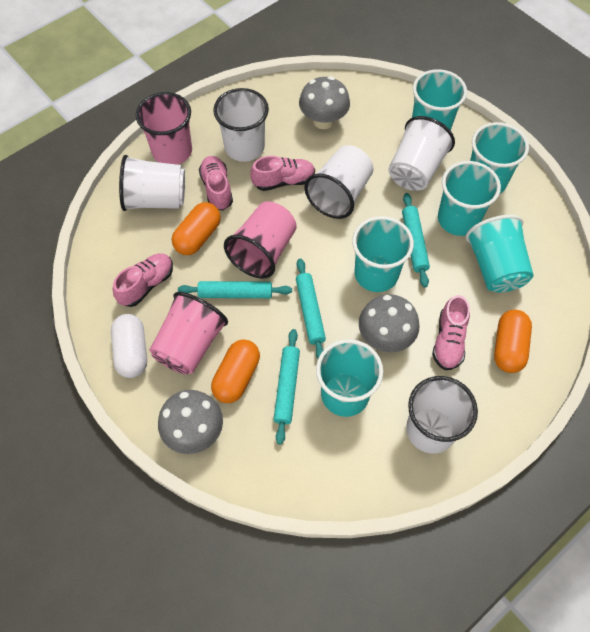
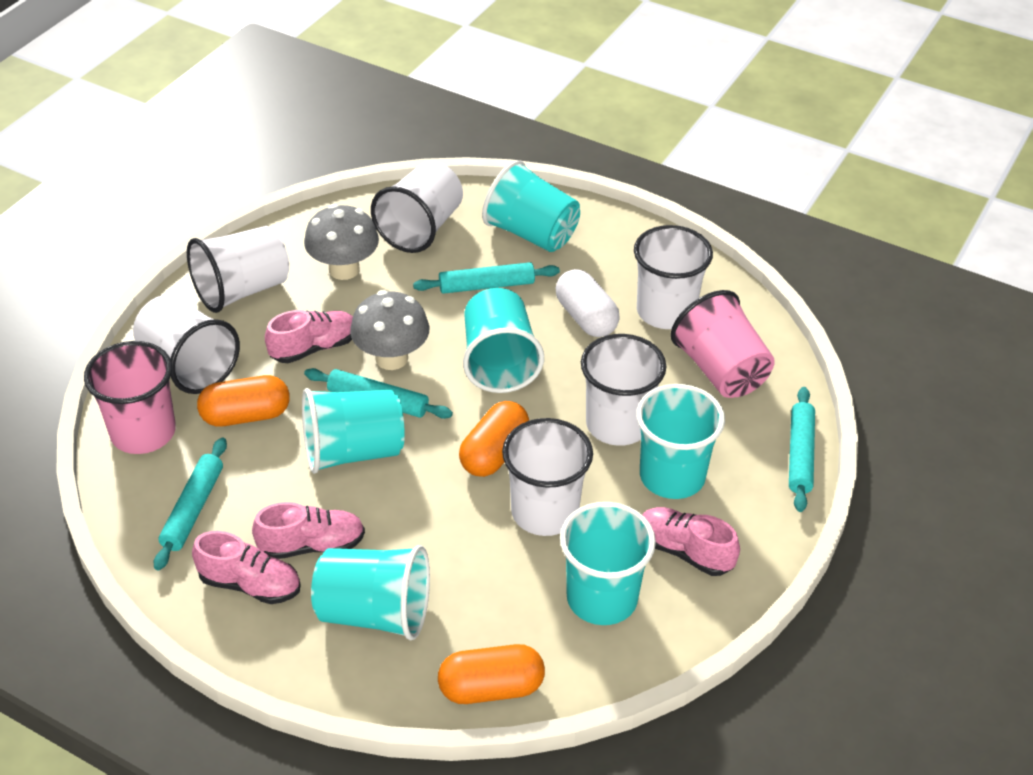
grey mushroom: [158,390,223,454] [299,76,350,129] [359,294,420,352] = 3 -> [304,204,379,280] [350,290,429,370] = 2
pink cup: [136,92,192,165] [149,292,228,375] [224,201,297,279] = 3 -> [84,341,176,454] [671,290,775,398] = 2
white cup: [119,155,185,211] [213,88,269,162] [304,145,374,219] [388,116,455,191] [406,376,478,454] = 5 -> [133,295,240,394] [187,226,289,313] [371,161,463,253] [502,418,593,536] [581,334,667,446] [634,225,713,329] = 6

